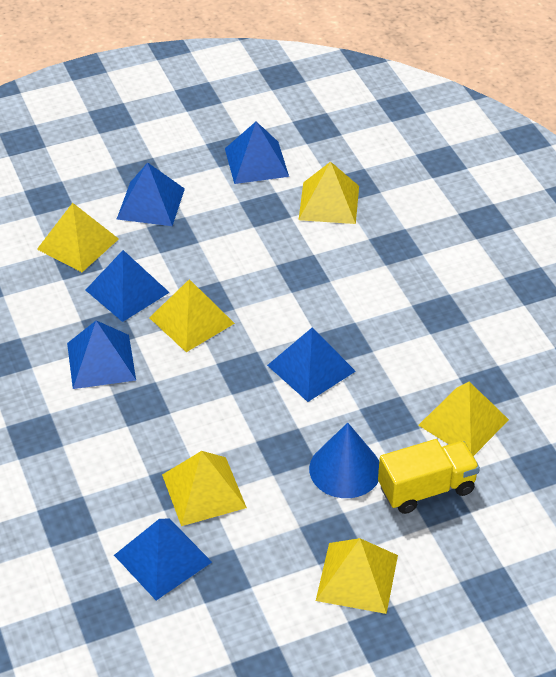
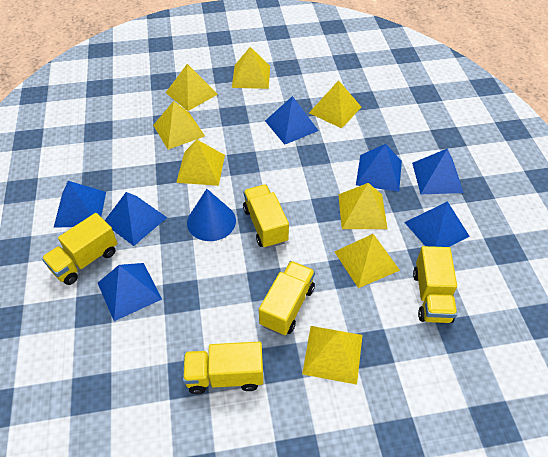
blue pyramid: [67,320,136,389] [86,250,170,322] [114,518,212,600] [117,162,185,226] [225,121,289,184] [267,327,356,402] = 6 -> [53,181,106,228] [98,263,162,321] [105,192,167,246] [265,96,319,145] [356,144,402,192] [404,201,470,247] [412,148,464,194] = 7
yellow pyramid: [37,203,119,272] [149,279,235,352] [162,451,247,526] [299,162,359,224] [316,538,398,614] [418,382,509,456] = 6 -> [153,101,205,150] [166,64,218,111] [176,139,225,186] [232,47,270,89] [302,326,363,385] [309,80,361,128] [334,234,400,288] [338,183,388,229] = 8
yellow truck: [378,439,480,514] = 1 -> [42,213,118,285] [183,342,263,394] [243,184,289,249] [259,261,315,336] [413,246,457,323] = 5

